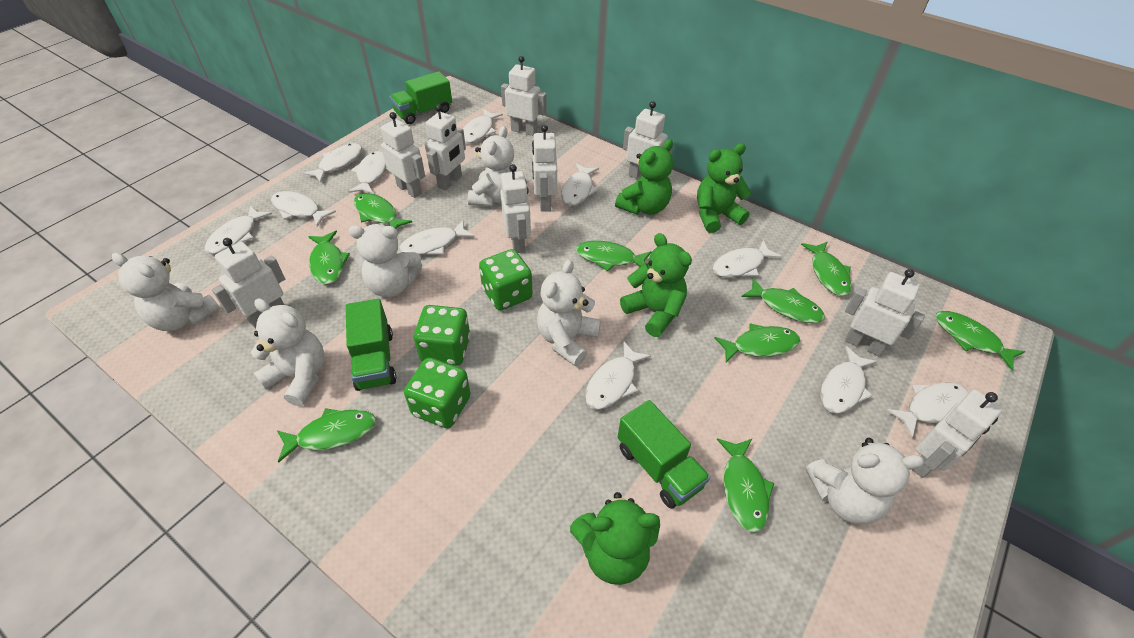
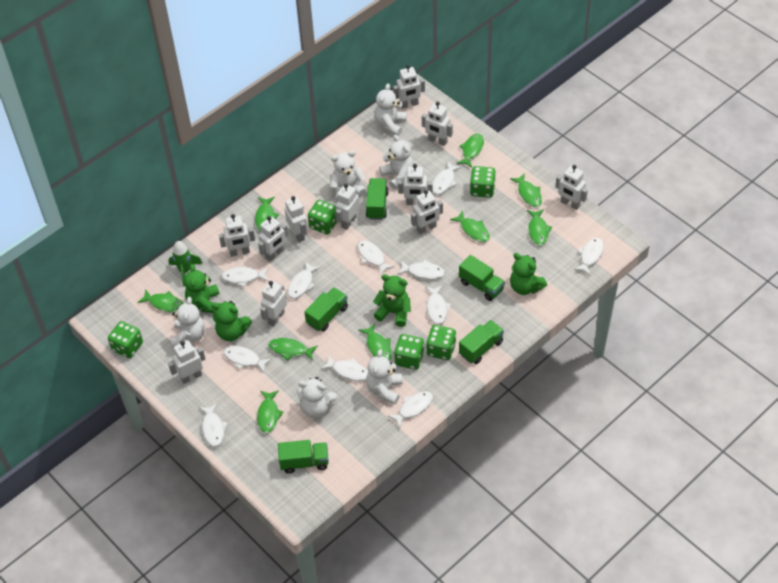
green dice: [404,358,471,428] [414,305,470,366] [479,249,533,310] = 3 -> [108,321,143,358] [308,200,337,234] [394,334,424,370] [426,325,456,360] [470,166,496,198] = 5
green rocket: none = 0 -> [169,241,203,286] = 1
green truck: [346,299,396,391] [390,71,452,124] [618,400,710,509] = 3 -> [278,440,329,474] [304,287,348,332] [366,178,389,220] [459,255,505,301] [459,320,504,364] = 5
white robot: [212,238,285,329] [381,112,425,198] [425,104,466,191] [500,164,531,253] [501,56,546,136] [532,125,557,212] [623,101,674,179] [845,269,925,356] [912,390,1003,478] = 9 -> [168,340,205,384] [219,214,255,257] [258,216,288,261] [260,280,287,326] [284,196,308,242] [335,184,360,230] [393,65,425,109] [398,164,433,205] [411,190,443,234] [422,101,453,146] [555,165,588,210] = 11

